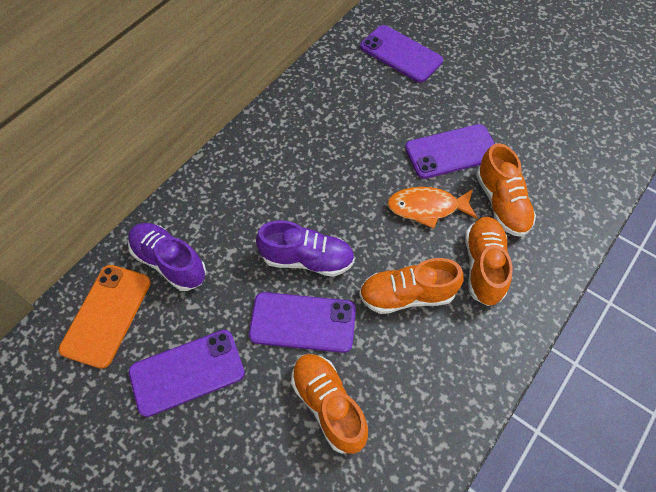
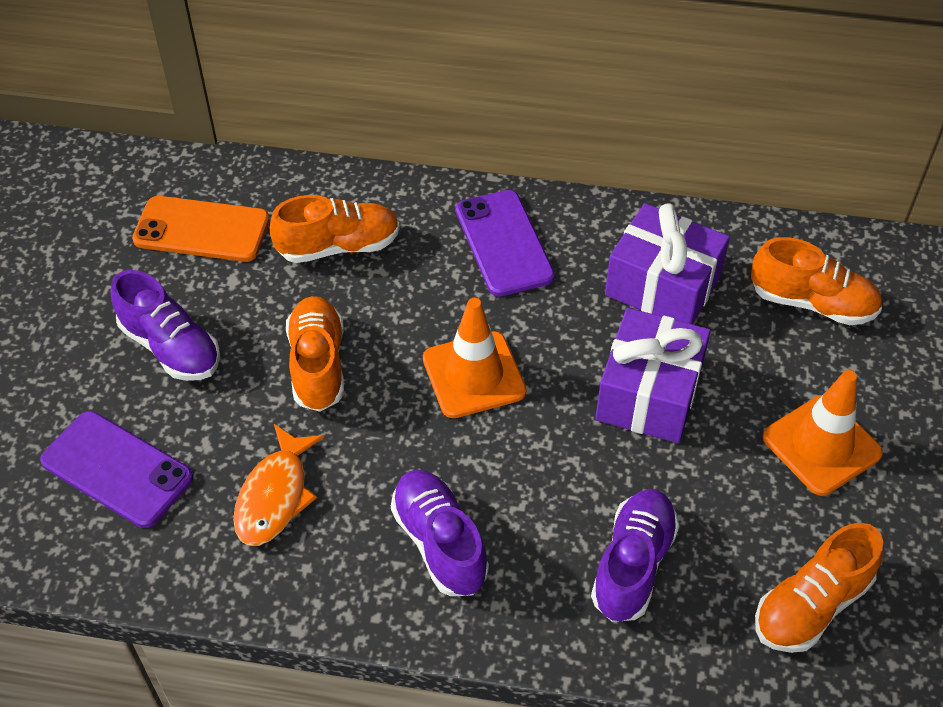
orange traffic cone: none = 0 -> [423,298,527,418] [763,370,883,496] = 2
purple gift: none = 0 -> [595,308,711,443] [605,203,730,325] = 2
purple phone: [129,330,245,417] [249,292,356,353] [360,25,443,83] [405,124,495,179] = 4 -> [40,411,193,528] [456,190,555,297] = 2
purple shoe: [128,223,206,291] [256,220,355,277] = 2 -> [111,270,220,381] [391,470,489,596] [591,489,679,622] = 3

